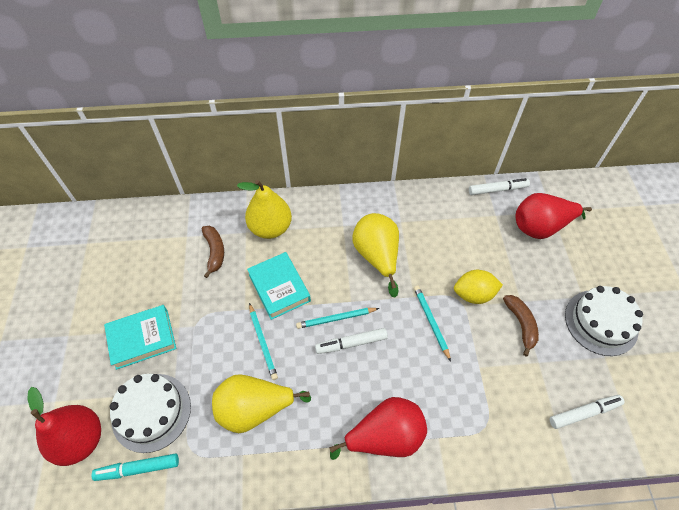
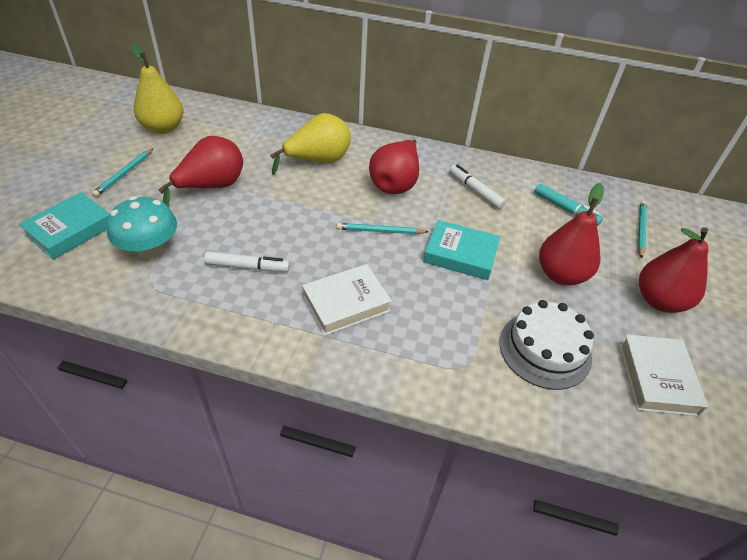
brown banana: [202,226,224,278] [503,295,539,356] = 2 -> none = 0
red pear: [27,387,101,466] [329,397,427,460] [516,193,592,239] = 3 -> [158,136,243,206] [369,140,419,194] [539,183,604,285] [639,227,709,313] = 4
turquoise mushroom: none = 0 -> [107,196,177,259] = 1
white book: none = 0 -> [302,264,392,336] [619,334,708,416] = 2
white cake: [110,374,191,453] [565,286,643,356] = 2 -> [499,300,594,390] = 1
white marker: [315,328,388,354] [469,178,530,195] [549,395,625,429] = 3 -> [204,251,290,272] [449,164,506,209] = 2
yellow lemon: [454,270,503,304] = 1 -> none = 0
yellow pear: [212,374,311,433] [237,180,292,239] [352,213,399,297] = 3 -> [130,44,184,134] [270,113,351,175] = 2

